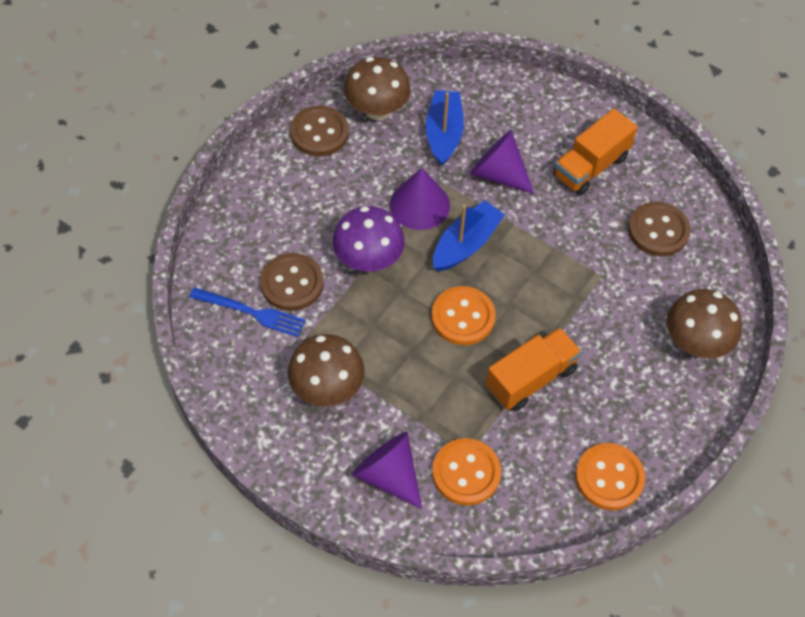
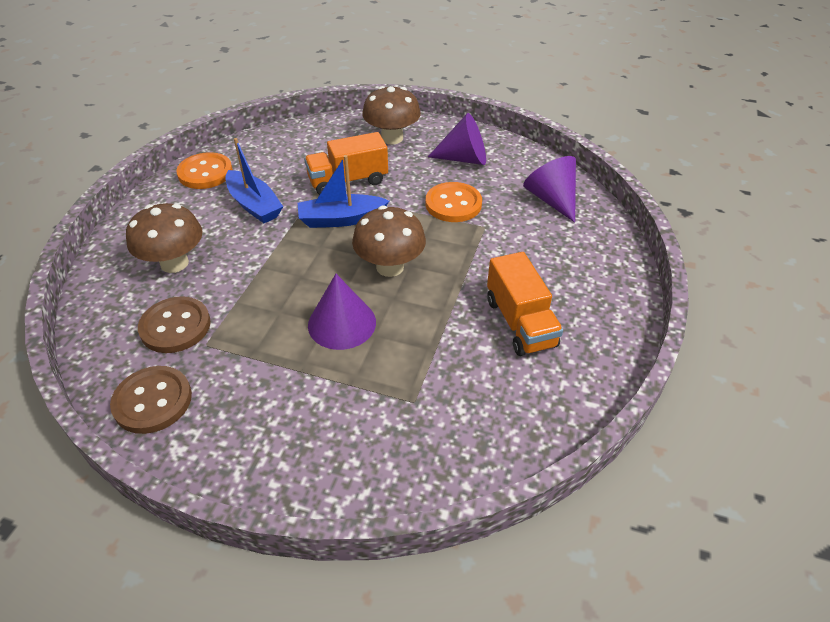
blue fork: [189,287,306,337] = 1 -> none = 0
brown button: [260,253,323,311] [290,106,349,156] [628,202,691,256] = 3 -> [110,366,192,434] [138,296,211,353] = 2
orange button: [431,286,496,345] [432,438,501,505] [575,443,645,510] = 3 -> [176,152,233,189] [426,182,482,222] = 2
purple mushroom: [333,206,405,272] = 1 -> none = 0

